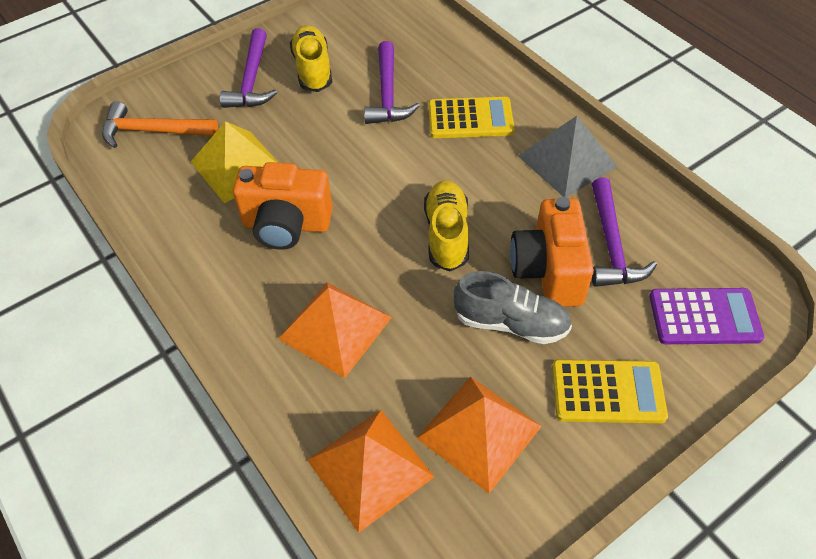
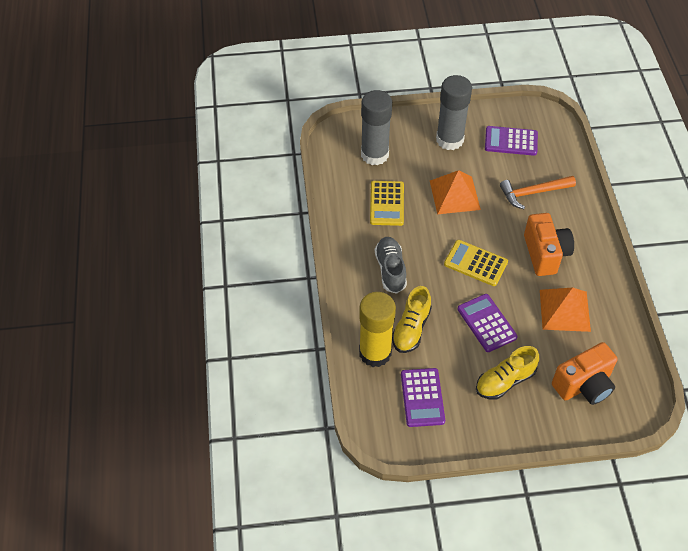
grey glue stick: none = 0 -> [361,90,392,165] [436,75,472,150] = 2
grey pyramid: [518,116,618,197] = 1 -> none = 0
orange pyramid: [278,282,392,378] [307,410,434,533] [416,376,542,493] = 3 -> [430,170,481,214] [540,288,591,332] = 2
purple calculator: [649,288,764,344] = 1 -> [401,368,445,427] [457,294,518,352] [485,126,538,156] = 3
purple hammer: [220,28,277,108] [364,41,420,124] [592,177,657,287] = 3 -> none = 0
yellow glue stick: none = 0 -> [359,292,396,367] = 1
yellow pyramid: [191,121,279,203] = 1 -> none = 0

